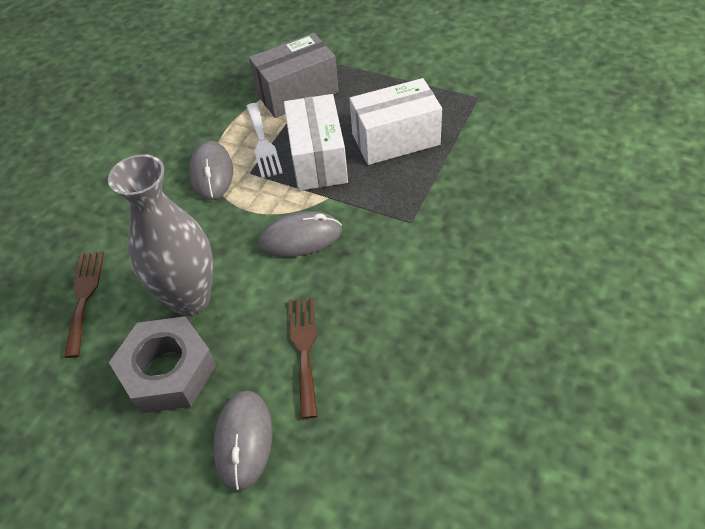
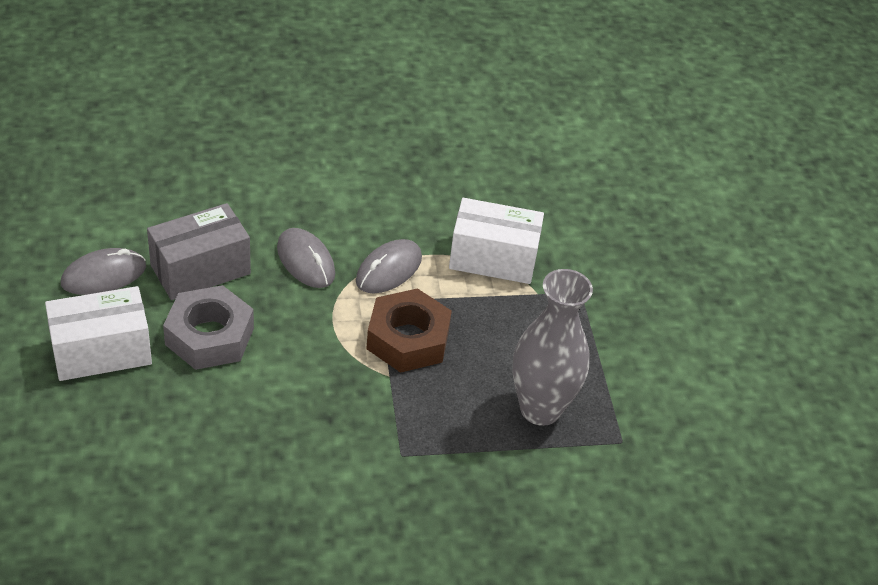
brown fork: [64,251,104,358] [289,297,318,419] = 2 -> none = 0
brown nut: none = 0 -> [366,288,452,373] = 1
white fork: [246,103,283,178] = 1 -> none = 0

